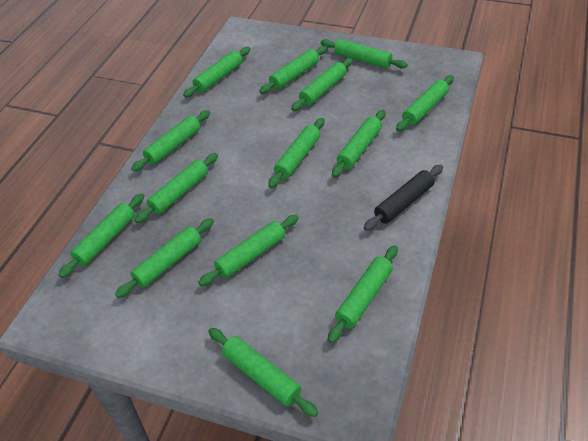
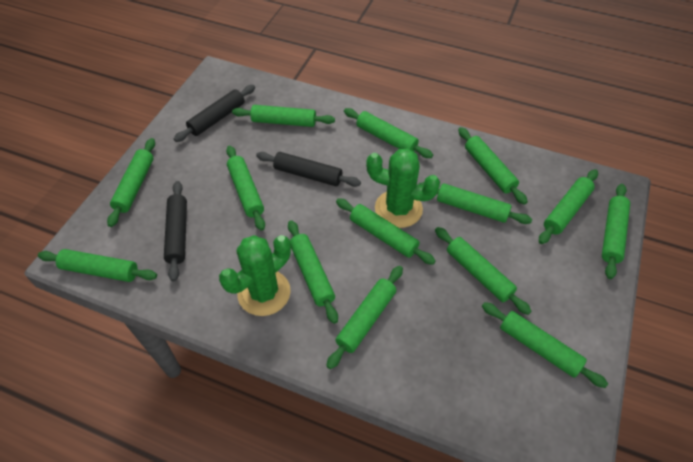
black rolling pin: [364,165,443,231] = 1 -> [164,181,187,282] [174,85,255,142] [256,152,361,187] = 3
green cactus: none = 0 -> [219,235,291,316] [366,148,440,228] = 2

